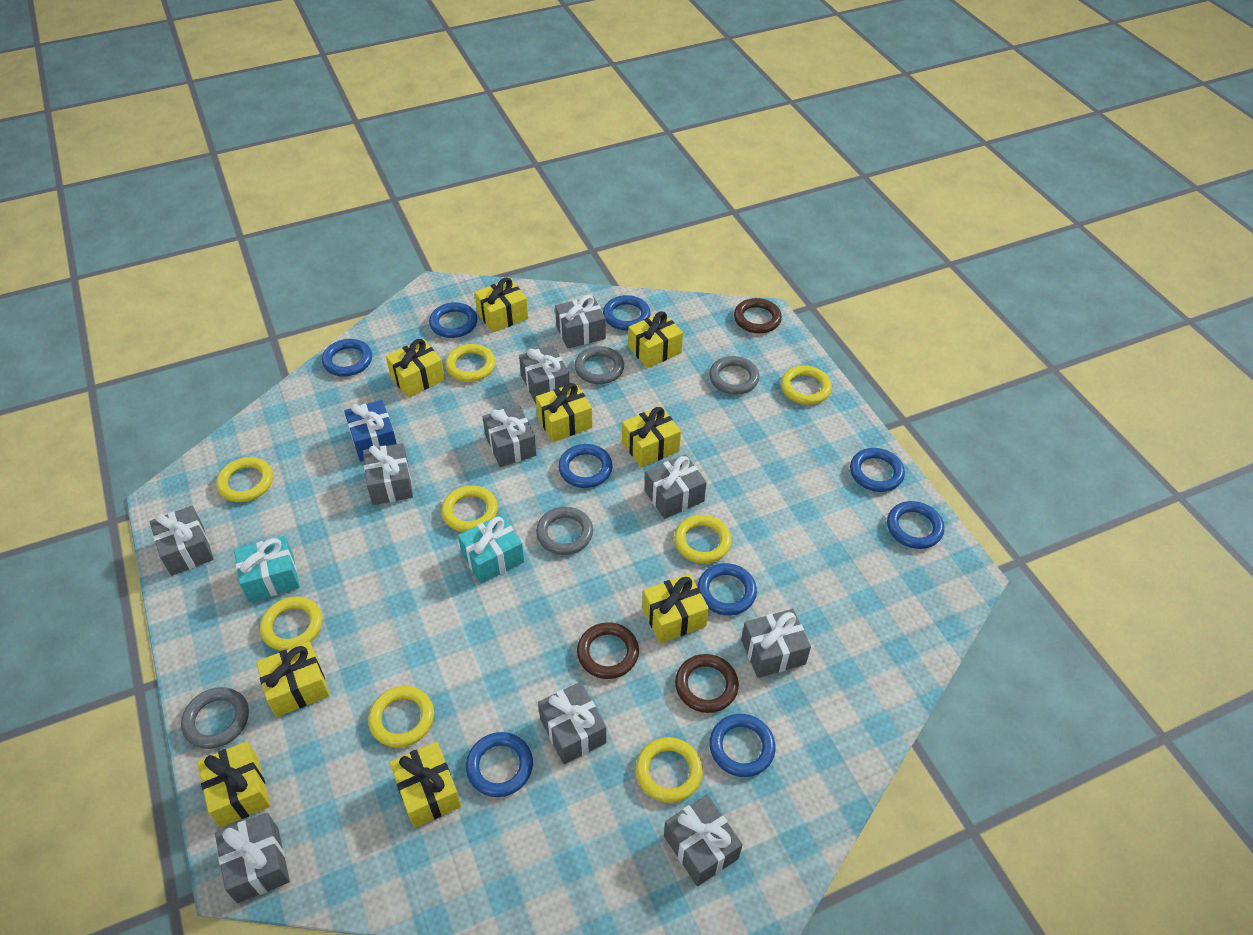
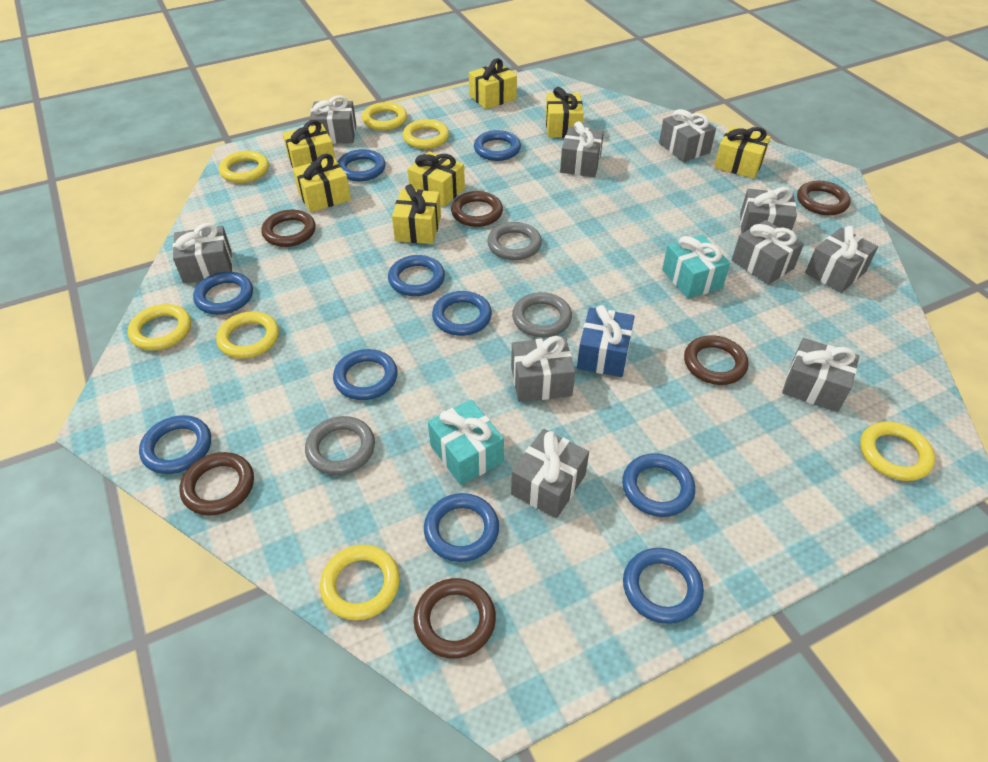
blue ring: [322,339,372,376] [429,302,478,338] [466,732,533,797] [558,444,613,488] [603,295,651,330] [697,563,757,615] [709,714,776,777] [850,448,905,492] [887,501,944,549] = 9 -> [139,415,211,474] [193,272,253,315] [333,349,398,400] [338,149,386,181] [388,255,445,296] [424,493,499,562] [432,291,492,336] [474,130,521,161] [622,453,695,517] [623,548,704,624] = 10
brown ring: [577,622,639,679] [675,654,739,713] [734,298,782,333] = 3 -> [180,452,254,516] [261,210,316,247] [414,578,496,659] [451,191,503,227] [684,335,748,385] [797,181,851,215] = 6
grey ring: [181,687,249,749] [536,507,593,555] [574,346,624,384] [709,356,760,395] = 4 -> [305,416,375,475] [487,222,542,260] [512,292,572,337] = 3
yellow gift: [197,741,270,827] [256,641,330,717] [386,339,445,398] [390,742,461,828] [474,278,528,333] [536,383,592,442] [622,406,681,468] [628,311,683,368] [642,574,709,643] = 9 -> [283,120,335,168] [293,154,351,212] [392,184,441,244] [407,151,465,207] [469,58,517,109] [546,87,584,138] [714,126,771,179] = 7
yellow ring: [216,457,273,502] [260,597,322,651] [368,686,434,747] [441,486,498,532] [445,344,495,382] [636,737,703,803] [674,515,732,564] [781,366,832,405] = 8 -> [128,304,191,350] [216,311,279,359] [219,151,269,183] [320,545,400,620] [362,102,407,131] [403,119,449,149] [860,421,935,481] = 7

